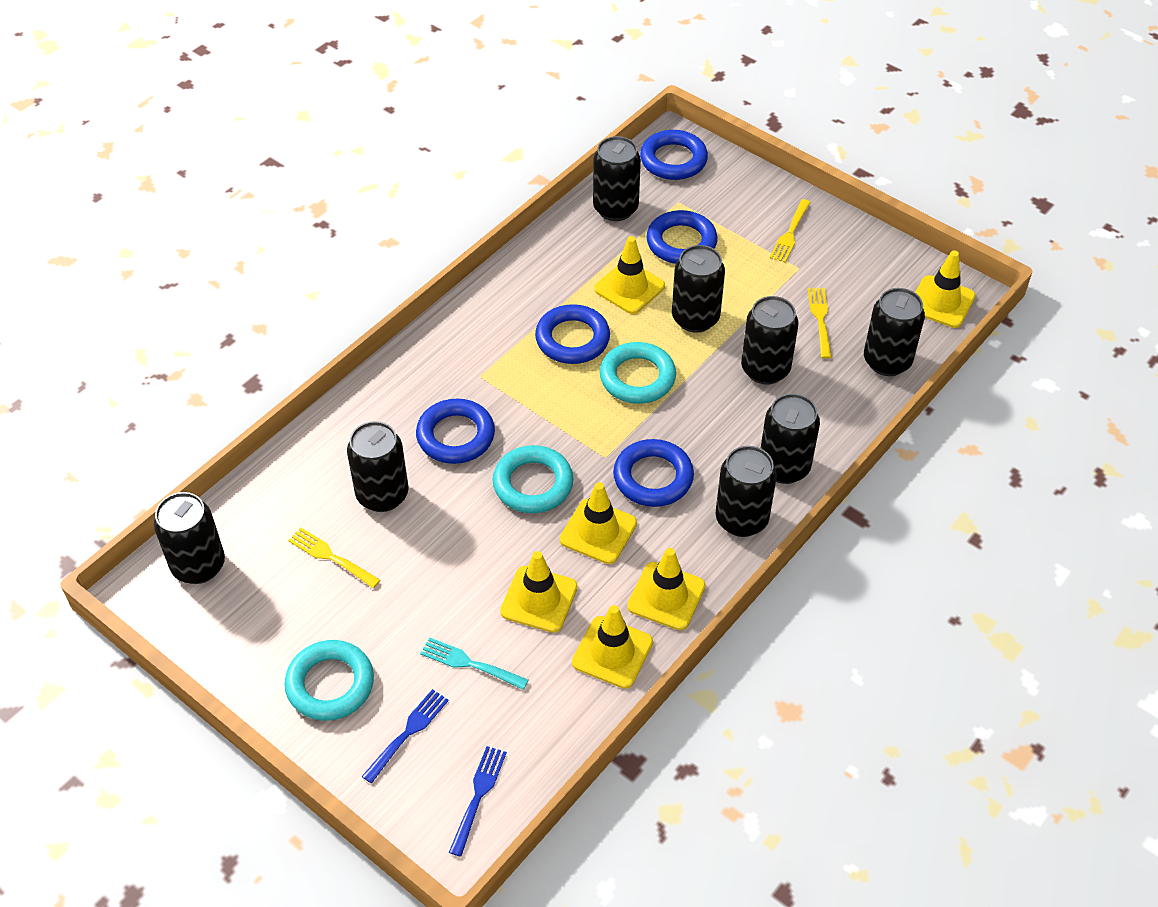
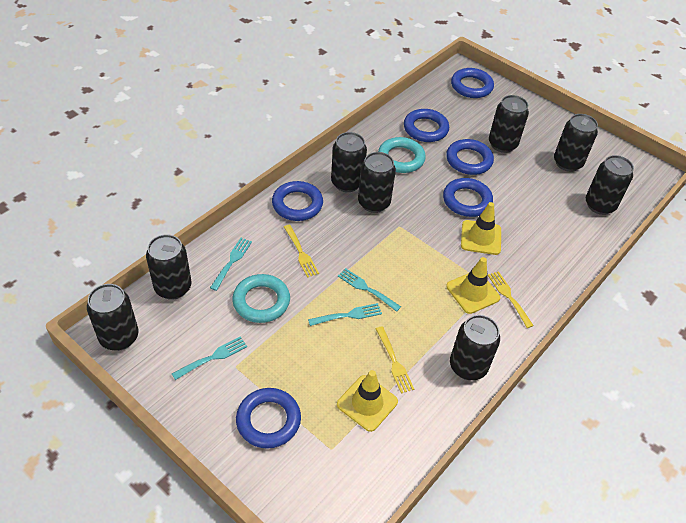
blue fork: [362,689,449,783] [449,746,507,857] = 2 -> none = 0
blue ring: [416,399,495,464] [535,304,610,364] [613,439,694,507] [640,130,708,180] [647,210,718,264] = 5 -> [236,388,301,449] [272,181,323,221] [404,109,449,142] [443,178,493,217] [446,139,494,175] [451,68,494,98] = 6
turquoise fork: [420,637,529,690] = 1 -> [172,336,247,380] [210,238,252,291] [308,303,382,326] [338,268,401,312] = 4
turquoise ring: [284,640,374,721] [493,445,574,513] [600,342,676,404] = 3 -> [232,274,290,323] [378,137,426,173] = 2
yellow traffic cone: [500,551,578,633] [560,482,637,564] [572,605,653,689] [594,236,665,314] [627,548,706,630] [915,251,976,328] = 6 -> [337,370,398,432] [446,257,500,314] [461,202,501,255] = 3

